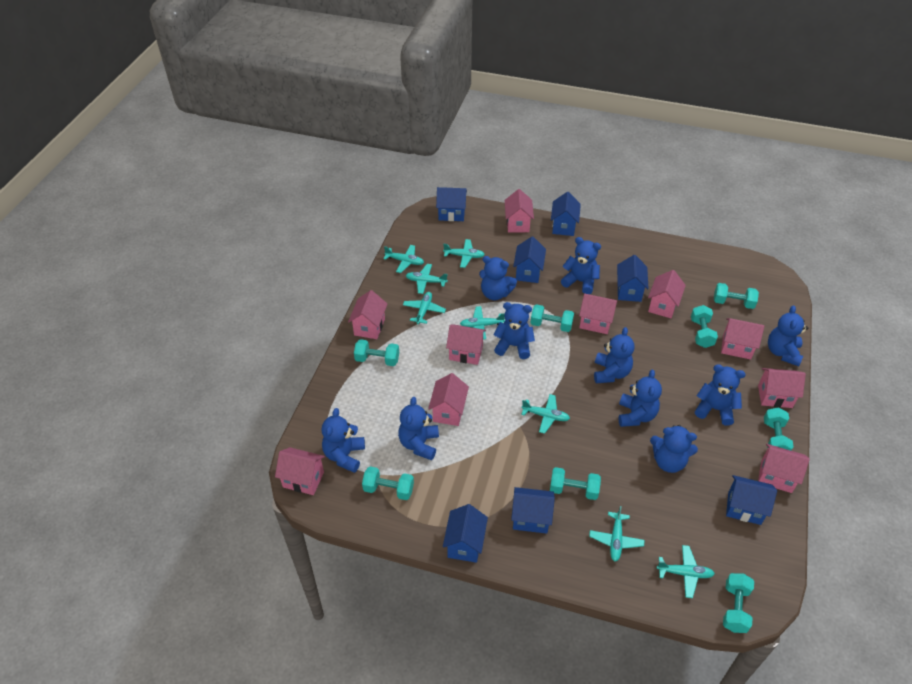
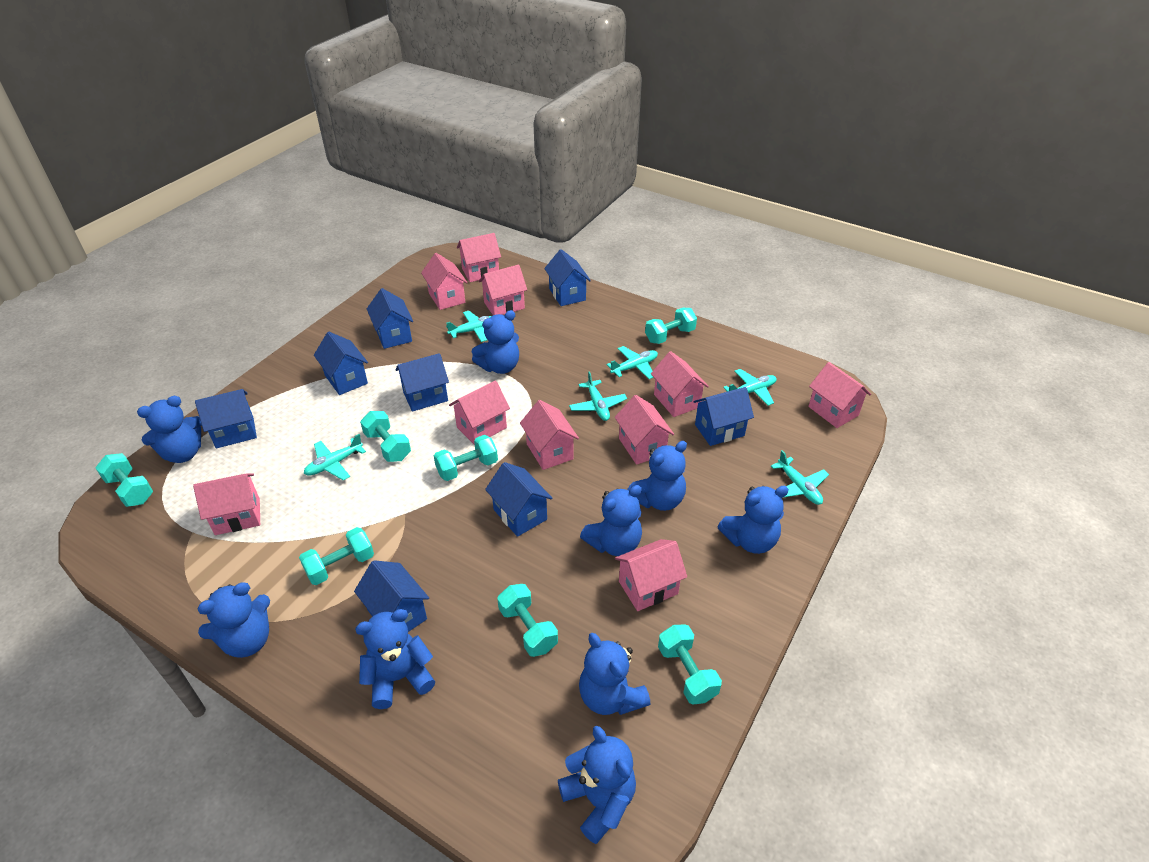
blue house: [436,187,467,221] [443,504,488,563] [511,487,555,534] [513,237,546,283] [551,192,581,236] [617,255,649,302] [726,475,777,525] = 7 -> [195,389,257,449] [314,332,368,395] [354,560,429,632] [367,288,413,349] [395,353,449,412] [485,462,552,537] [544,249,591,306] [693,387,754,446] = 8
blue teddy bear: [321,408,365,473] [398,397,439,460] [479,256,517,300] [493,302,535,359] [561,237,601,294] [594,327,635,383] [618,370,662,427] [650,425,698,473] [695,364,746,426] [768,305,808,366] = 10 -> [137,396,202,463] [197,582,270,658] [355,609,435,709] [472,310,519,374] [558,726,636,844] [579,633,650,715] [580,485,642,556] [627,441,687,511] [717,486,789,554] = 9
turquoise dumbbell: [354,339,399,366] [362,466,414,500] [530,304,574,332] [550,467,601,500] [691,305,718,348] [714,283,759,309] [723,573,754,633] [764,407,794,451] = 8 -> [95,453,153,507] [299,527,374,585] [360,411,411,462] [434,435,498,481] [497,584,558,657] [645,308,697,344] [658,624,722,705] = 7
turquoise plane: [383,245,424,273] [403,292,446,324] [406,264,448,294] [443,239,485,268] [460,306,505,339] [521,394,570,434] [589,506,644,561] [657,545,715,598] = 8 -> [304,434,366,480] [446,311,491,342] [569,371,627,421] [607,346,658,379] [723,369,777,406] [771,450,829,505] = 6

